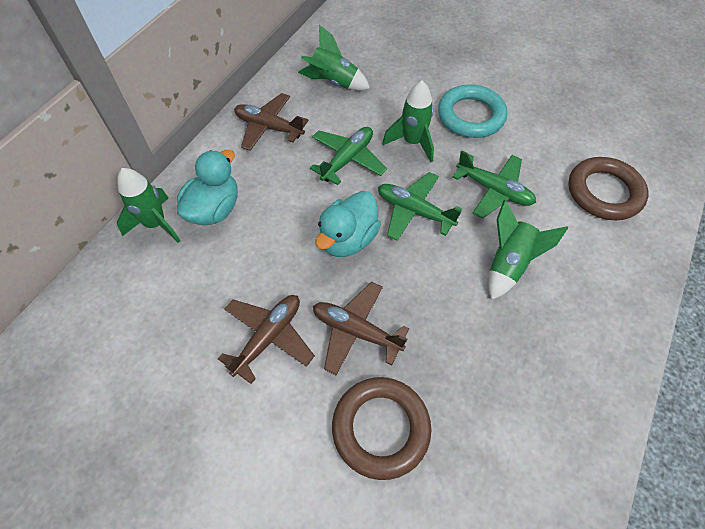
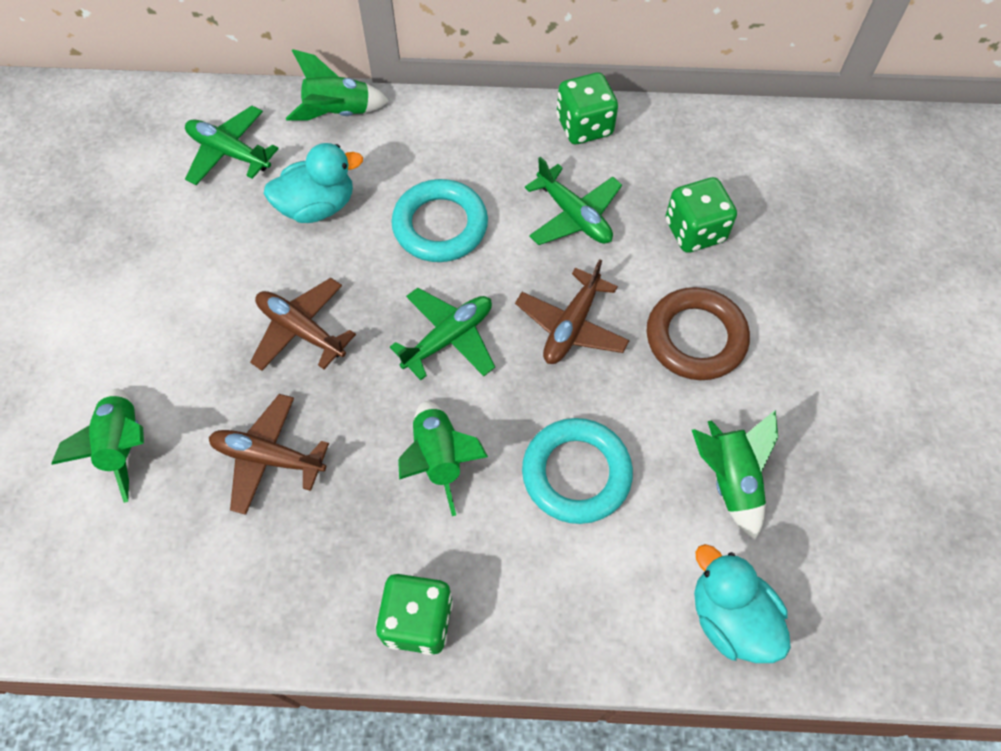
brown ring: [332,377,431,480] [568,157,649,220] = 2 -> [646,287,750,380] = 1
green dice: none = 0 -> [375,574,453,655] [557,72,618,144] [666,177,737,253] = 3
turquoise ring: [438,84,507,138] = 1 -> [391,179,488,262] [522,418,633,524] = 2

